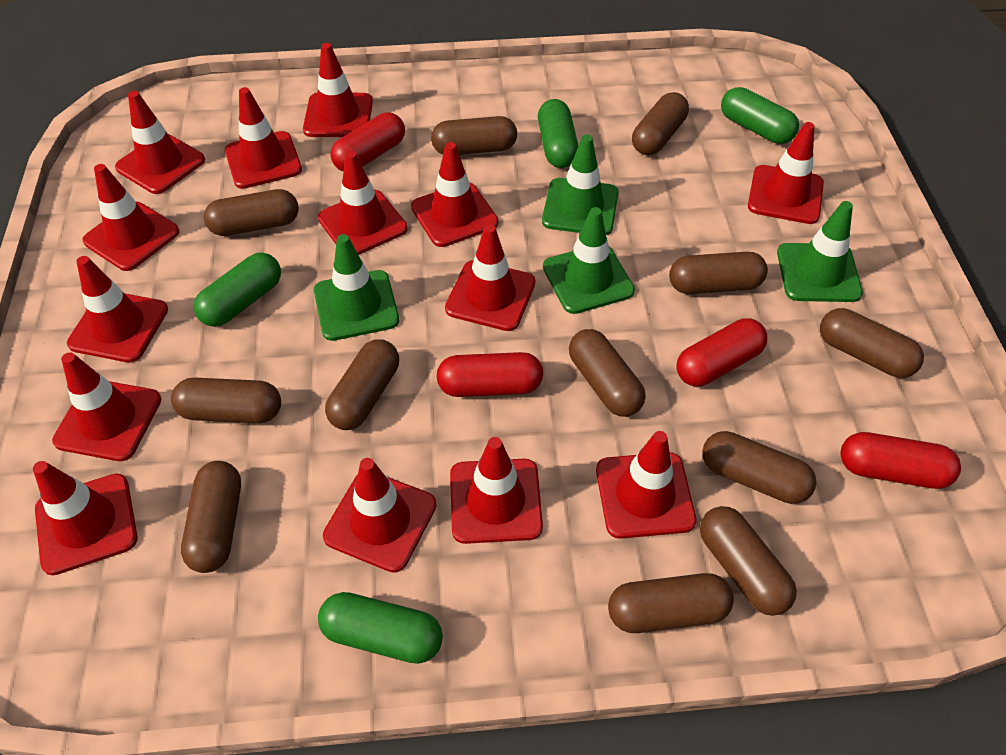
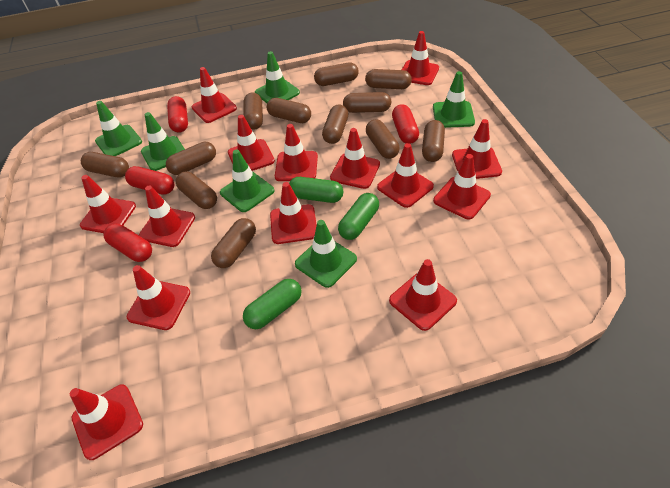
green capsule: [194,252,281,327] [318,592,443,664] [538,99,578,168] [721,87,799,144] = 4 -> [243,279,302,329] [289,177,343,203] [338,193,379,240] = 3
green traffic cone: [314,234,399,341] [542,134,618,235] [543,207,635,314] [777,201,863,302] = 4 -> [95,101,142,156] [141,112,185,171] [220,150,274,212] [255,51,300,103] [295,220,357,288] [433,71,475,128] = 6

